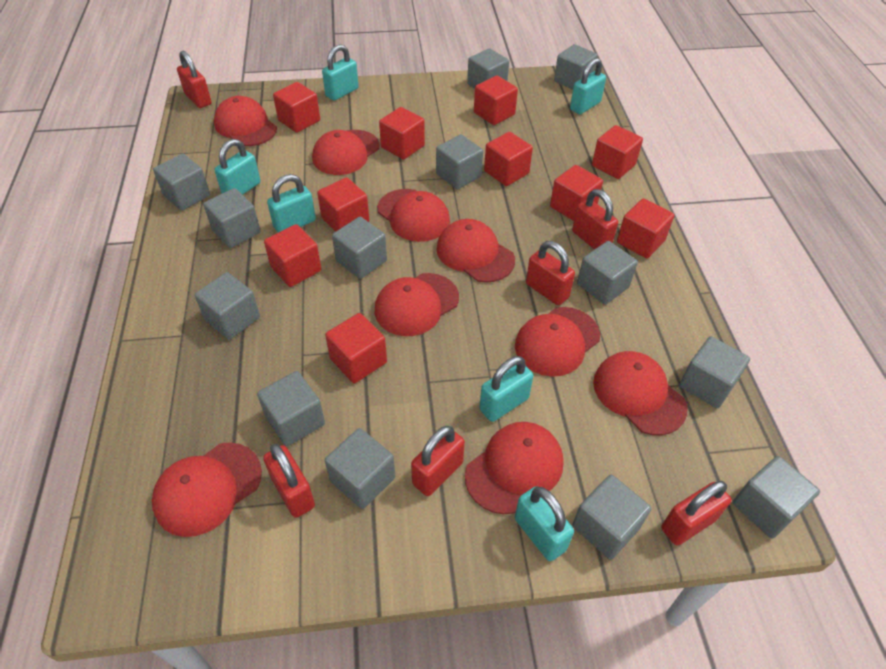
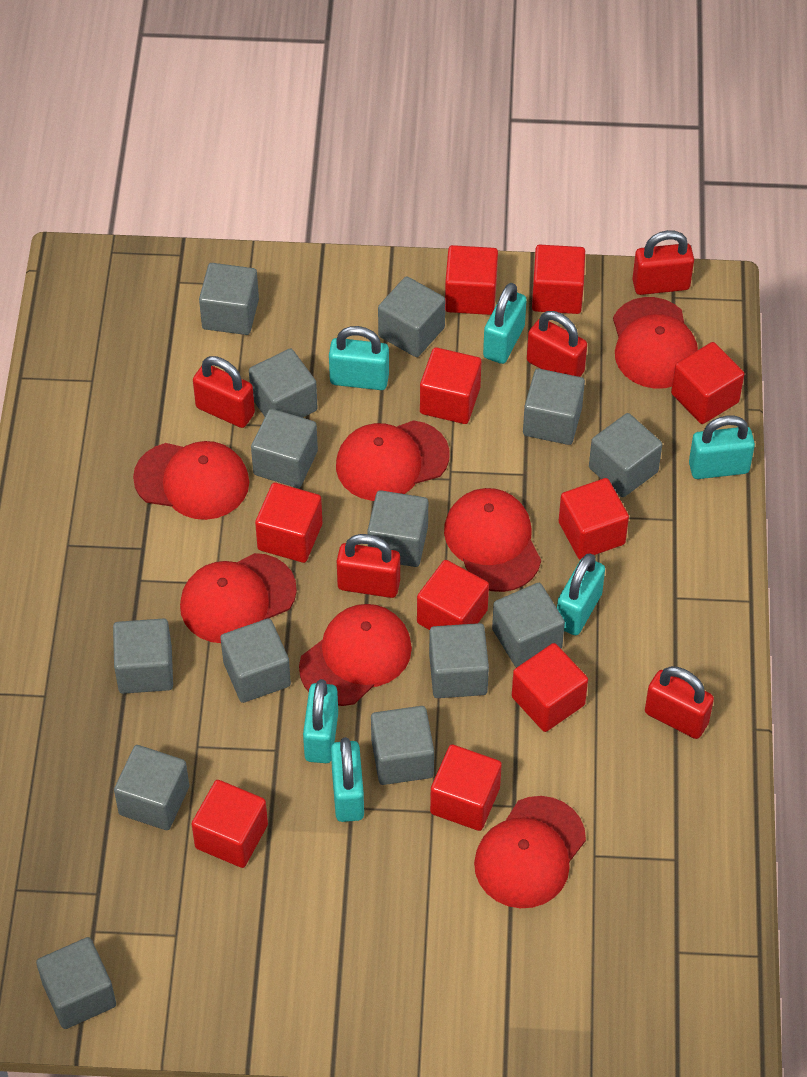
grey cube: [153,154,210,211] [195,272,260,340] [203,188,261,248] [257,371,325,446] [325,428,395,509] [332,217,387,279] [436,135,483,189] [467,48,509,89] [554,44,598,90] [572,475,651,560] [577,241,638,305] [679,336,750,408] [733,456,820,539] = 13 -> [36,937,116,1029] [113,618,173,694] [114,745,189,830] [199,263,259,335] [220,618,291,703] [249,348,318,418] [251,409,318,488] [367,490,428,567] [371,706,434,785] [378,276,445,357] [429,623,489,698] [492,583,565,667] [523,369,585,445] [589,413,662,497] = 14
red cap: [152,442,262,537] [214,96,277,146] [312,130,380,175] [375,273,459,336] [377,189,450,242] [436,219,515,283] [465,422,564,514] [515,307,600,377] [593,351,687,435] = 9 -> [133,441,249,520] [180,553,297,643] [299,604,412,706] [336,420,450,501] [444,488,541,592] [474,796,586,908] [613,297,698,388] = 7
red padlock: [177,51,212,108] [263,444,315,518] [411,426,465,496] [526,241,575,305] [572,189,618,250] [661,481,731,545] = 6 -> [193,356,255,428] [337,534,400,598] [527,311,587,377] [632,230,694,295] [645,666,714,739] = 5

